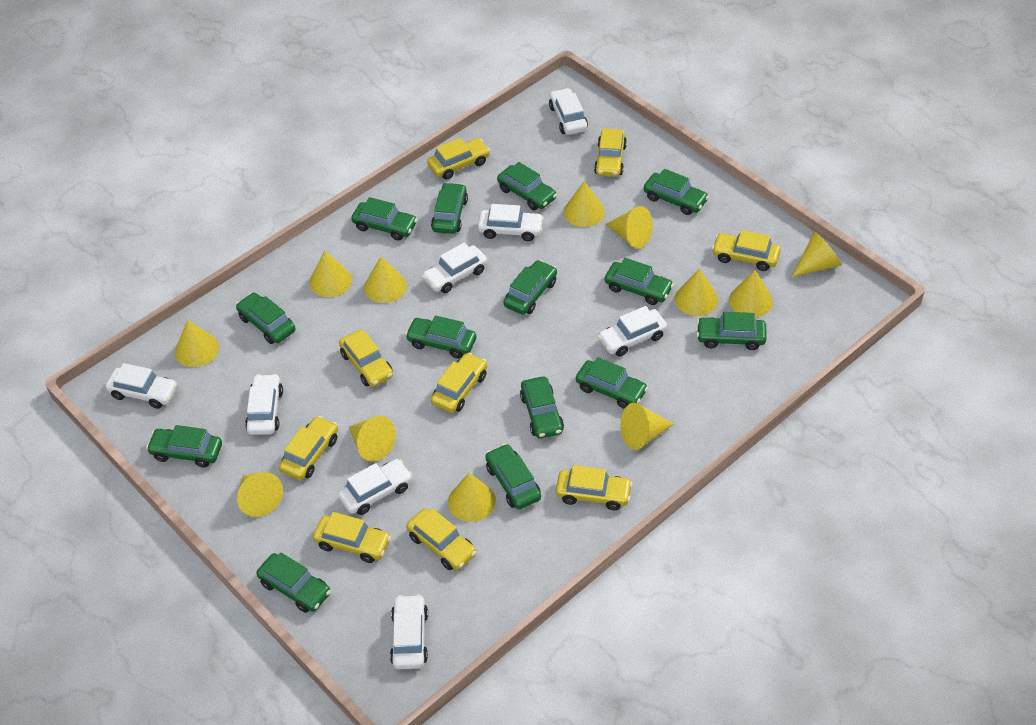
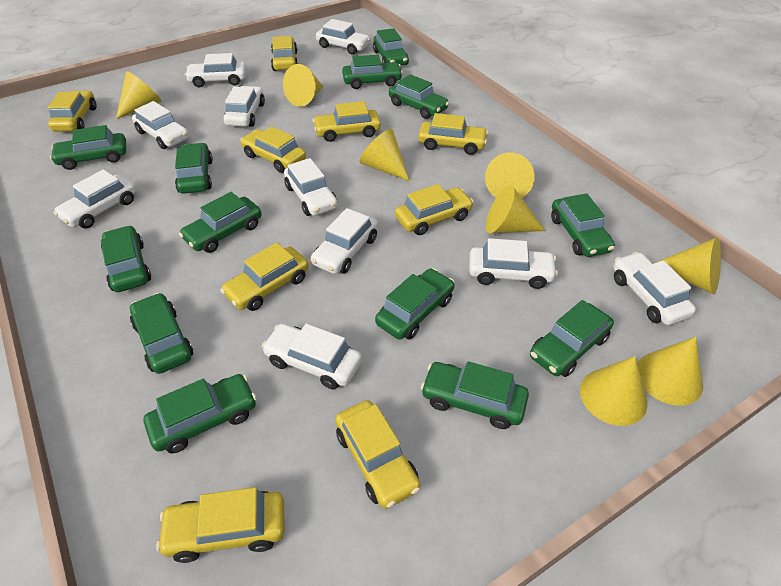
green car: [146,425,222,468] [236,292,296,344] [256,553,331,613] [351,197,418,241] [405,315,476,359] [431,182,468,234] [485,444,541,509] [497,162,557,210] [503,260,557,315] [520,377,564,439] [576,357,648,409] [605,258,674,305] [644,169,709,215] [697,312,767,350] = 14 -> [50,125,126,170] [101,225,151,292] [130,293,193,374] [144,374,257,453] [175,143,213,194] [179,192,262,253] [342,55,403,89] [373,28,409,66] [375,268,455,340] [389,74,449,119] [421,361,529,429] [530,300,614,377] [551,193,615,257] = 13
white car: [105,363,178,409] [245,374,283,435] [338,459,412,515] [390,594,428,669] [422,243,487,293] [478,204,544,241] [549,88,588,135] [597,306,667,356] = 8 -> [53,169,137,228] [132,101,189,149] [185,53,247,87] [224,86,265,127] [262,323,362,389] [284,158,338,216] [311,208,378,274] [316,19,371,55] [469,238,558,289] [613,252,696,325] = 10
yellow cone: [175,320,219,367] [237,472,283,517] [309,251,352,297] [349,416,396,462] [364,256,407,303] [448,473,496,522] [563,181,605,227] [606,206,653,249] [621,403,674,450] [675,268,718,316] [729,270,773,317] [792,232,842,277] = 12 -> [116,71,161,119] [283,64,323,107] [359,129,410,181] [485,153,534,198] [486,185,545,233] [580,356,647,426] [638,337,703,406] [653,237,721,294] = 8

